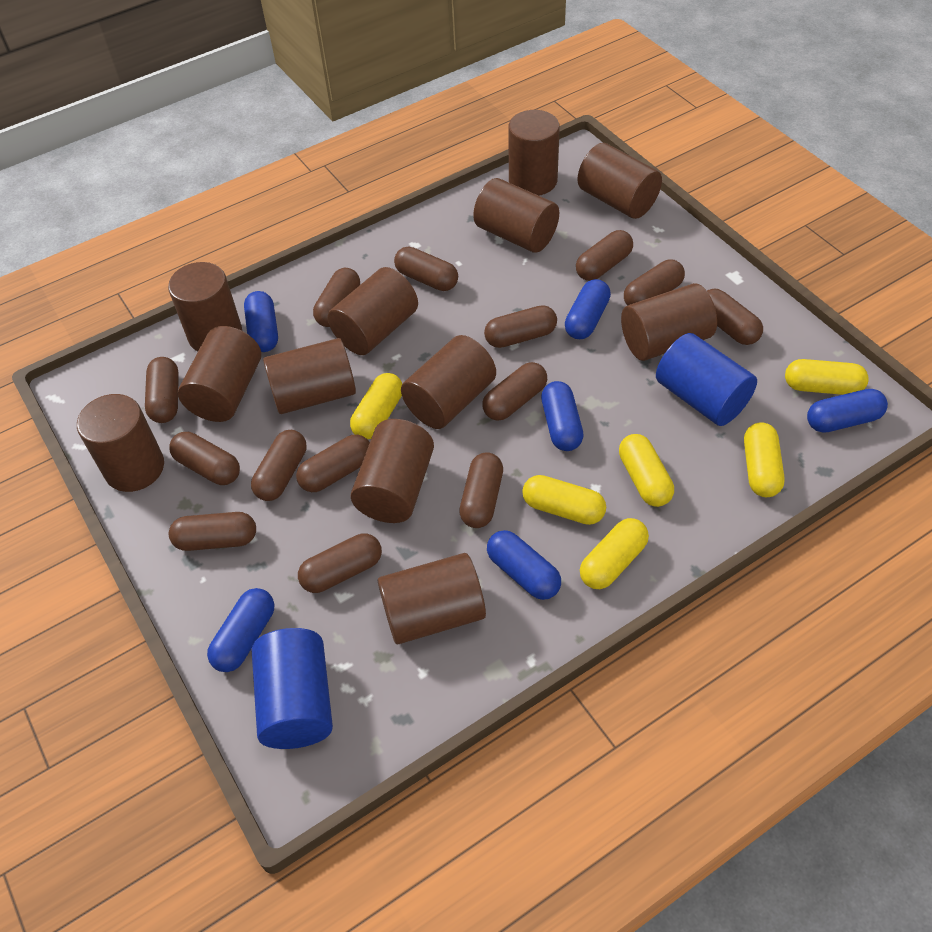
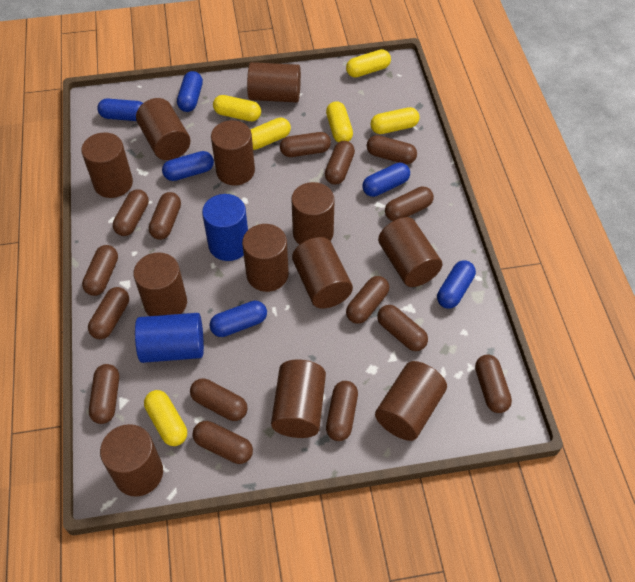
brown capsule: [145,357,179,423] [169,432,240,485] [169,512,256,551] [251,430,307,501] [296,435,370,492] [298,533,382,593] [313,268,360,327] [394,247,458,291] [459,452,503,528] [482,362,547,421] [484,305,557,348] [576,230,633,281] [624,259,685,306] [707,289,763,345] = 14 -> [82,245,118,296] [88,287,129,339] [89,364,119,424] [113,189,149,236] [149,192,181,240] [190,378,248,421] [193,421,253,464] [280,132,331,157] [325,141,355,185] [326,381,358,441] [346,276,389,324] [367,135,417,164] [377,305,428,351] [385,187,434,221] [475,354,512,413] = 15

